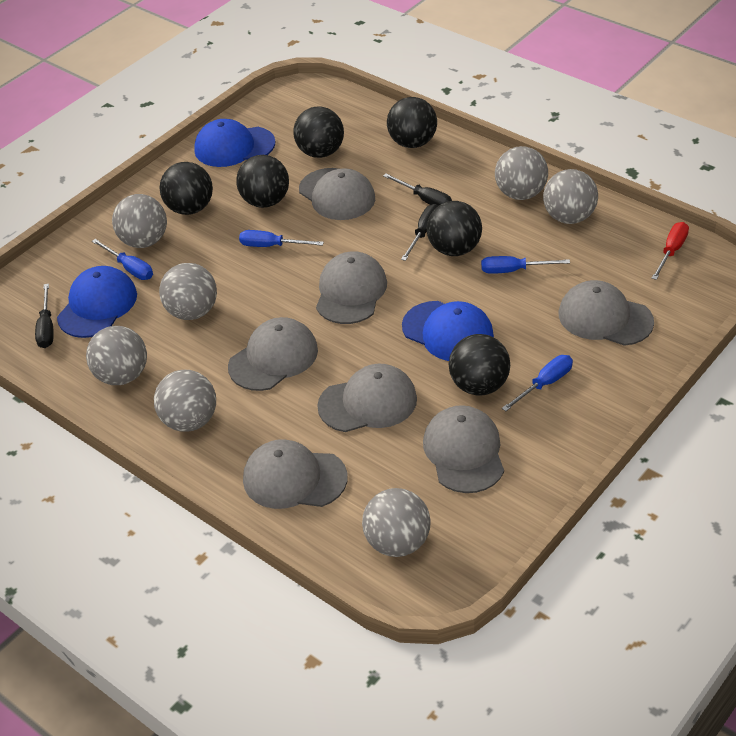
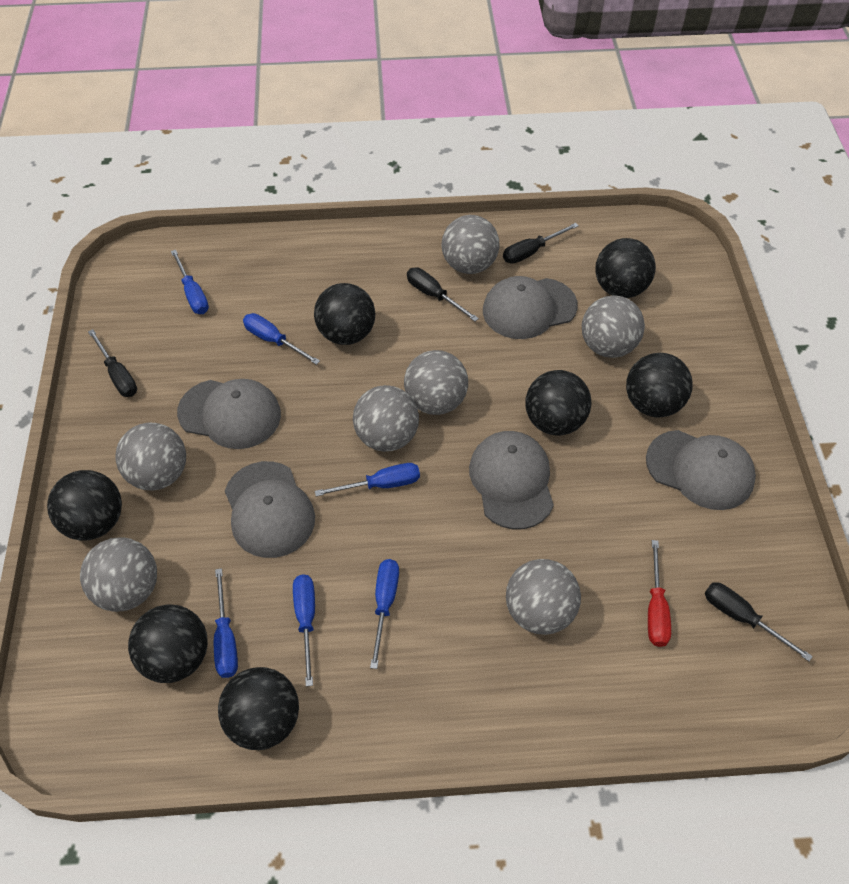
black ball: [160,162,213,215] [236,155,289,208] [293,107,344,158] [387,97,437,148] [427,201,482,256] [449,334,510,396] = 6 -> [47,470,122,541] [128,604,208,683] [218,667,299,750] [314,283,375,345] [525,370,592,436] [595,238,656,298] [626,353,693,418] = 7
black screwdriver: [35,284,54,348] [383,173,452,206] [401,204,438,261] = 3 -> [88,329,137,397] [407,267,479,321] [503,223,579,264] [705,582,813,661] = 4
blue cap: [57,266,137,338] [194,119,275,167] [402,301,494,361] = 3 -> none = 0
blue screwdriver: [92,239,153,280] [239,230,324,247] [481,256,570,274] [502,355,573,411] = 4 -> [171,250,209,314] [214,568,238,678] [243,313,320,365] [293,574,315,686] [315,463,420,497] [370,559,399,669] = 6
grey cap: [228,317,318,391] [243,439,348,509] [299,168,375,220] [316,251,387,324] [317,364,417,432] [423,405,504,493] [559,280,654,346] = 7 -> [177,379,281,449] [225,461,315,558] [469,431,554,529] [483,276,578,339] [646,430,756,510] = 5

